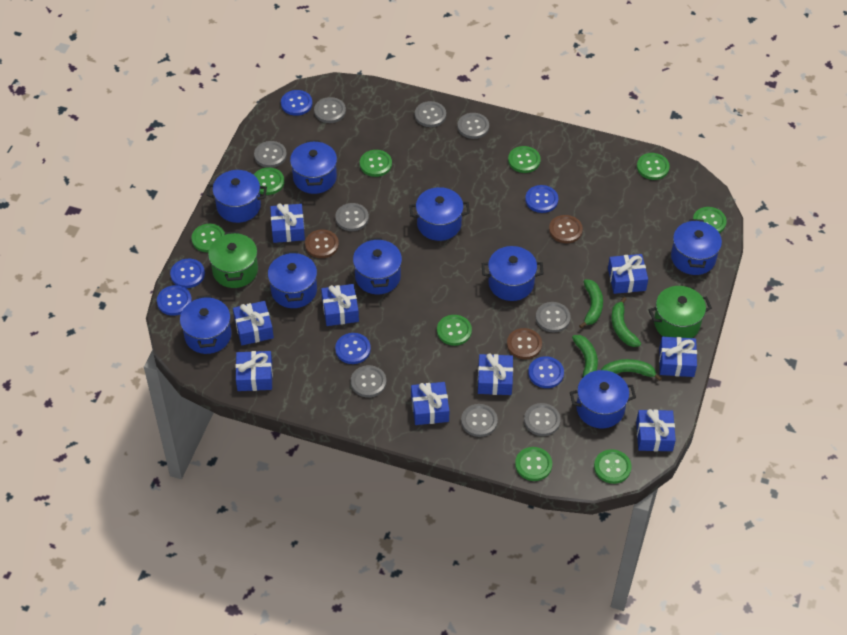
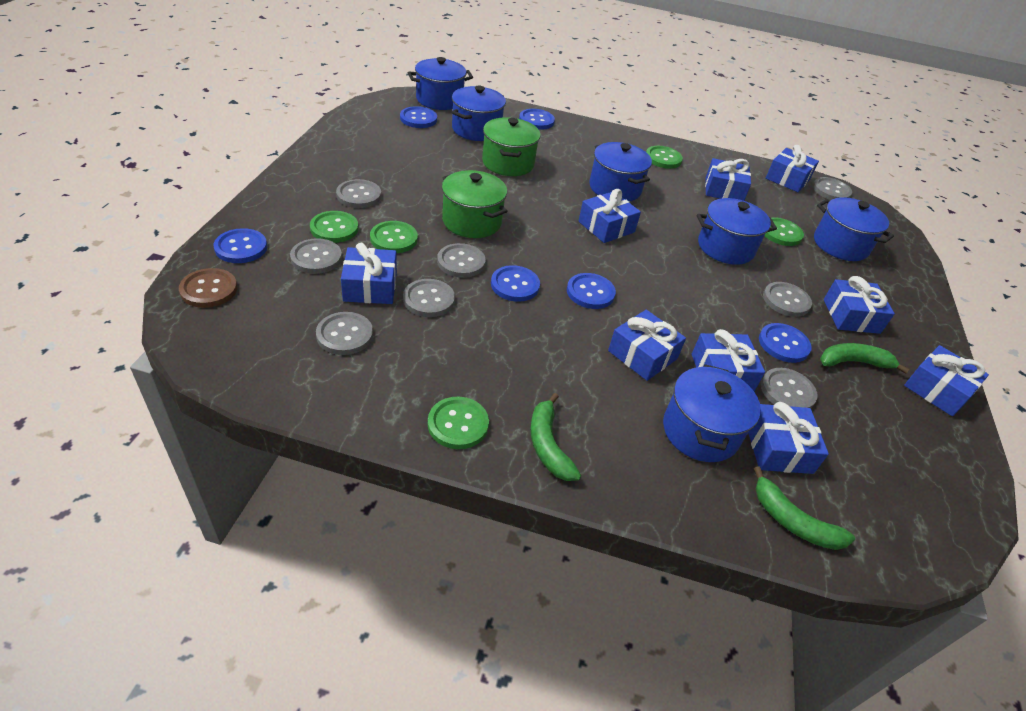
blue pot: [180,295,232,354] [207,170,267,223] [268,251,317,308] [290,140,337,194] [353,238,402,294] [409,187,470,241] [482,246,544,301] [570,370,636,428] [671,219,722,275] = 9 -> [408,57,473,110] [452,86,506,141] [589,142,652,202] [663,364,761,462] [697,198,777,265] [814,197,894,261] = 6
brown button: [305,229,339,258] [507,328,542,359] [549,215,583,243] = 3 -> [179,268,238,308] = 1
green banana: [572,335,598,377] [579,279,603,328] [601,359,662,381] [611,297,641,347] = 4 -> [530,393,581,481] [754,467,855,550] [820,343,909,374] = 3
green button: [191,224,225,252] [254,167,284,195] [360,150,392,177] [437,315,472,346] [508,146,541,173] [515,447,552,481] [594,449,631,484] [637,153,670,180] [693,207,727,233] = 9 -> [310,211,359,243] [370,221,418,253] [428,397,489,449] [646,146,683,169] [765,217,804,246] = 5
grey button: [254,141,287,168] [314,97,346,123] [335,203,369,231] [351,365,386,398] [415,101,446,127] [457,113,489,139] [461,404,498,437] [524,403,561,436] [536,302,571,332] = 9 -> [290,238,342,274] [316,312,373,355] [336,179,381,208] [403,279,455,317] [437,243,485,278] [761,368,818,408] [763,282,812,317] [813,177,852,200] = 8

